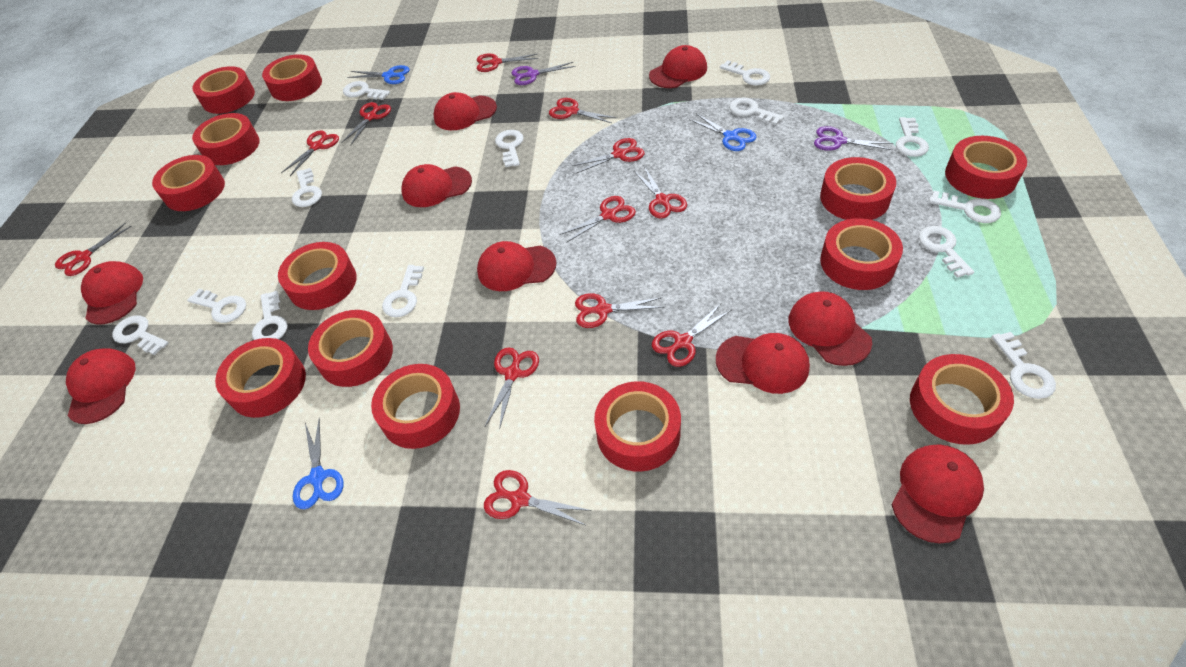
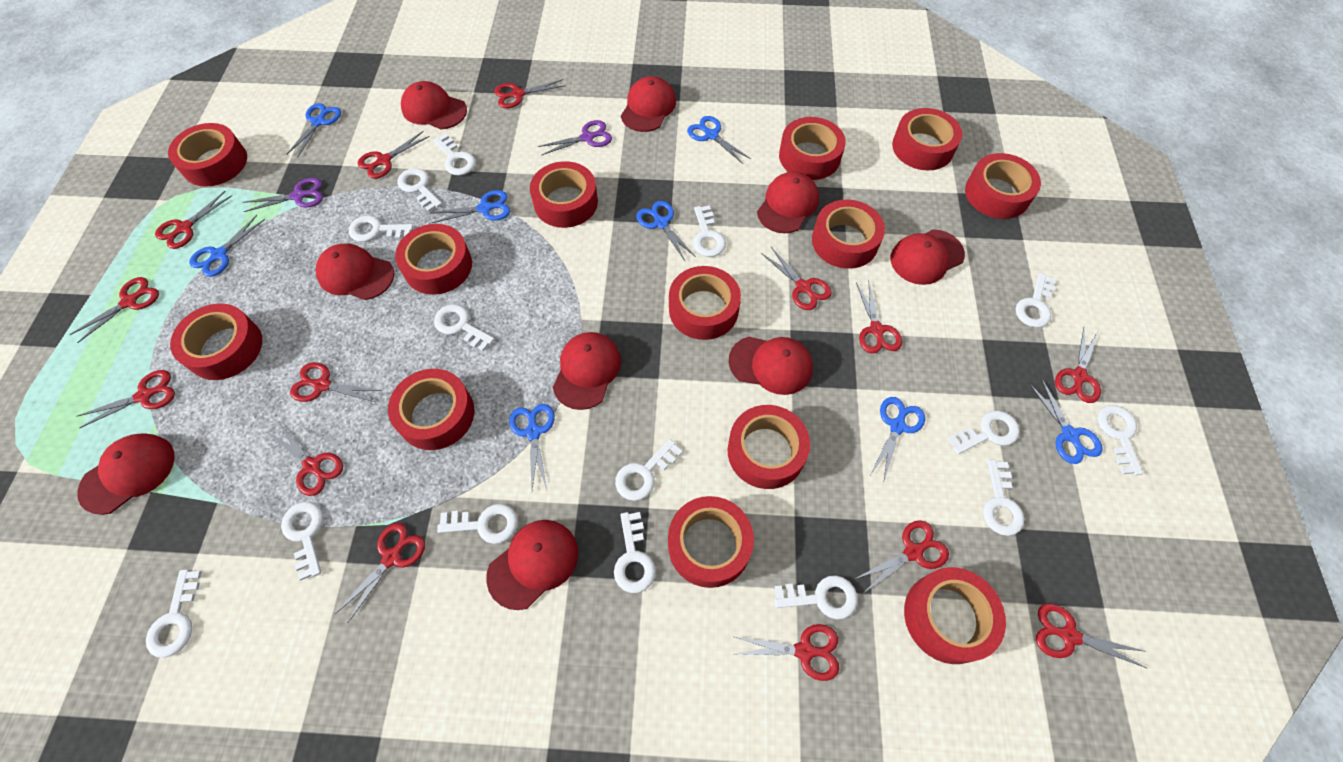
blue scissors: [293,417,343,509] [347,65,410,84] [689,113,756,151] = 3 -> [189,215,265,277] [287,103,341,158] [430,190,510,223] [509,404,555,490] [636,201,696,261] [687,116,751,164] [871,397,925,481] [1029,378,1103,464] = 8
red scissors: [55,222,132,276] [281,131,339,176] [341,102,391,145] [477,54,538,72] [484,470,591,525] [485,347,539,430] [549,98,616,123] [560,196,636,242] [572,138,645,174] [575,293,664,328] [634,167,687,219] [652,303,731,367] = 12 -> [70,277,159,343] [76,370,175,429] [155,191,232,249] [267,423,343,496] [290,362,382,402] [335,523,425,622] [358,131,430,179] [494,79,566,108] [732,624,839,681] [761,247,832,310] [855,520,949,592] [856,282,902,354] [1036,603,1147,668] [1055,328,1101,403] = 14
white key: [112,315,168,355] [187,289,246,323] [252,291,288,340] [292,168,322,207] [343,81,390,100] [382,265,424,317] [495,130,524,167] [720,60,770,86] [729,97,784,125] [896,117,929,157] [919,226,974,278] [929,191,1001,223] [992,332,1056,399] = 13 -> [146,569,202,658] [281,502,323,580] [349,216,413,242] [397,168,442,212] [433,134,476,175] [434,304,495,351] [437,504,518,544] [614,512,656,593] [615,439,682,501] [693,205,726,257] [774,575,858,619] [948,410,1020,455] [983,460,1024,536] [1015,273,1056,328] [1098,405,1143,475] = 15

